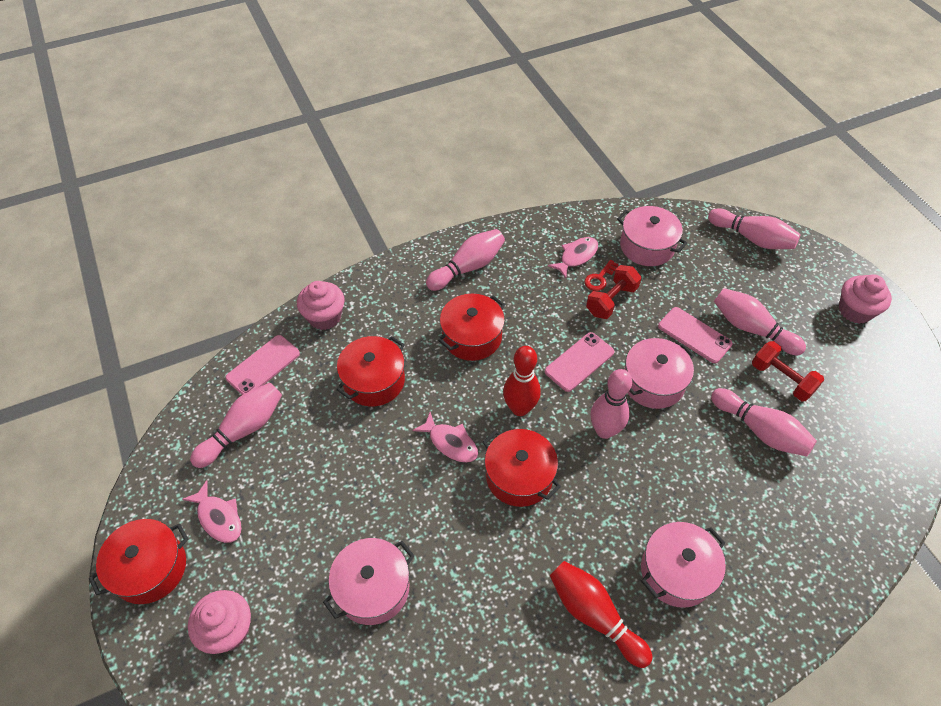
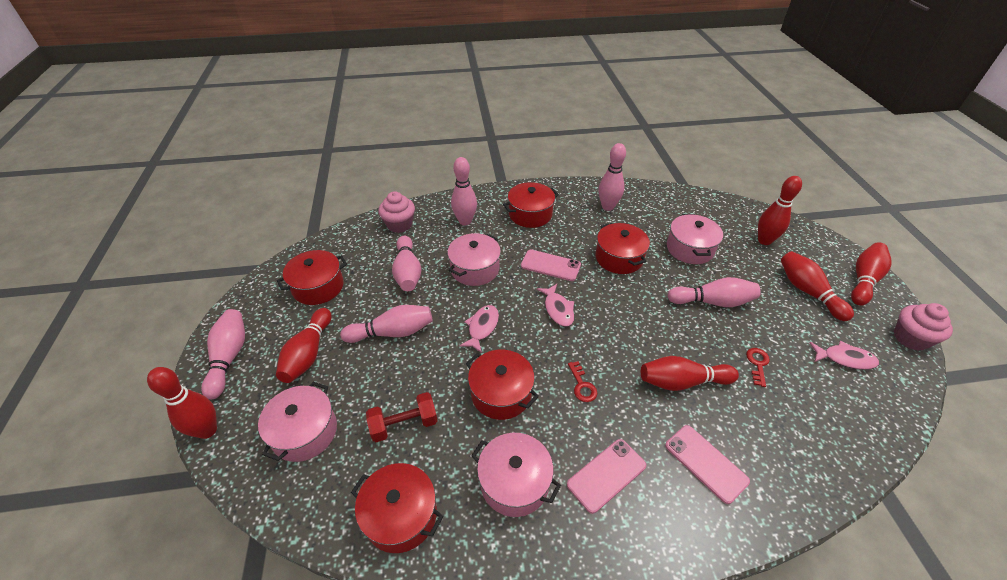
pink cupcake: [188,590,251,654] [297,281,345,330] [839,274,892,324] = 3 -> [378,191,415,233] [894,303,953,351] = 2
red bowling pin: [503,346,541,416] [550,561,652,668] = 2 -> [147,367,217,439] [276,308,332,383] [641,356,739,391] [758,176,802,245] [781,251,854,321] [851,242,891,306] = 6
red dumbbell: [586,265,641,319] [752,341,824,401] = 2 -> [366,392,438,442] = 1
red key: [584,260,619,291] = 1 -> [568,361,598,402] [746,348,770,387] = 2
red pot: [89,519,189,604] [336,336,405,407] [438,294,505,361] [483,429,561,507] = 4 -> [277,250,347,305] [351,463,444,553] [466,350,539,420] [503,182,559,228] [595,223,650,274] = 5

